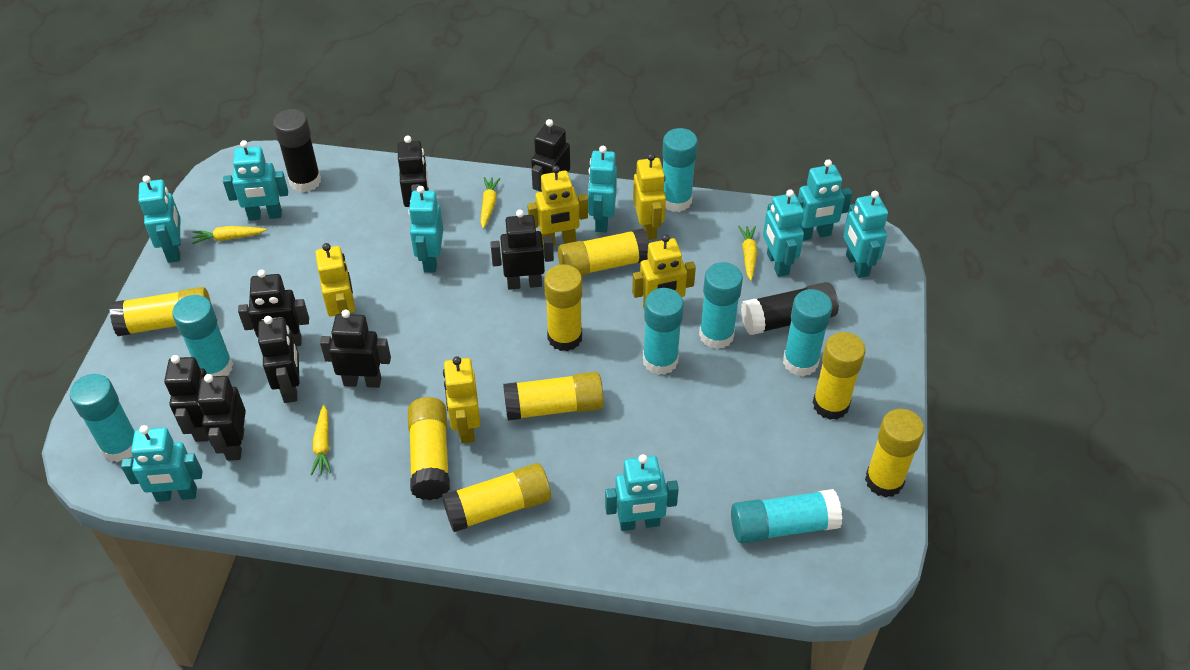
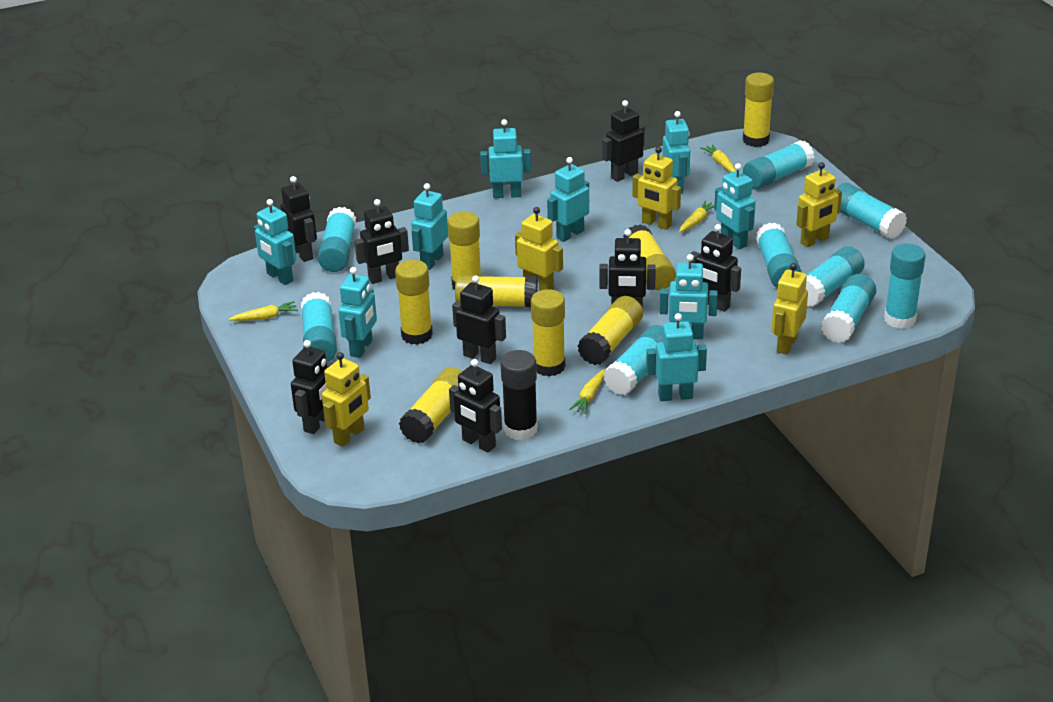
black glue stick: [273,109,321,193] [741,282,839,335] = 2 -> [501,350,538,440] = 1
turquoise glue stick: [70,374,135,462] [172,295,233,376] [643,288,684,375] [662,128,698,212] [699,262,743,349] [731,489,843,544] [783,289,832,377] = 7 -> [301,292,337,361] [318,207,356,272] [603,325,663,395] [743,140,814,189] [756,223,801,288] [806,246,865,307] [821,274,876,343] [836,183,907,239] [884,243,925,329] = 9

